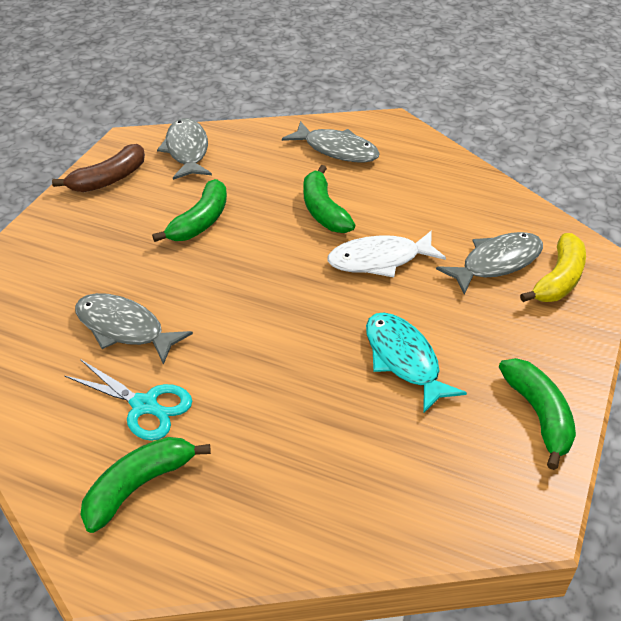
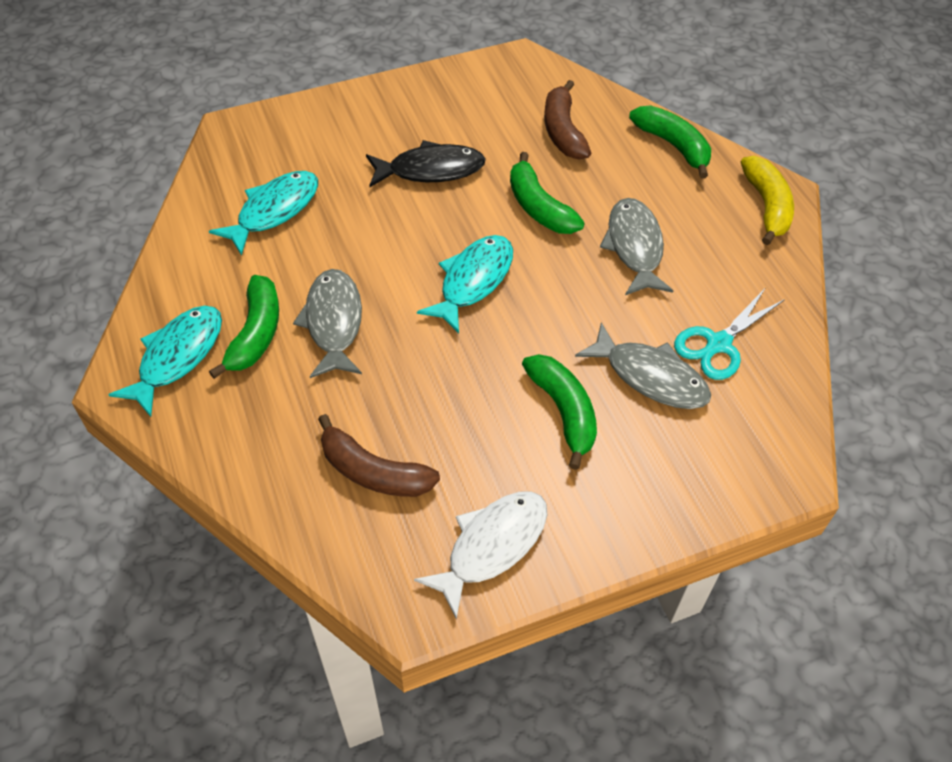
black fish: none = 0 -> [366,140,486,187] = 1
brown banana: [52,144,145,192] = 1 -> [318,414,440,497] [544,80,591,160] = 2
grey fish: [75,293,193,365] [157,118,212,180] [282,121,380,163] [436,232,543,295] = 4 -> [293,269,362,378] [575,322,711,409] [600,198,673,295] = 3
turquoise fish: [366,312,467,414] = 1 -> [108,306,222,417] [209,171,318,256] [417,235,513,334] = 3

